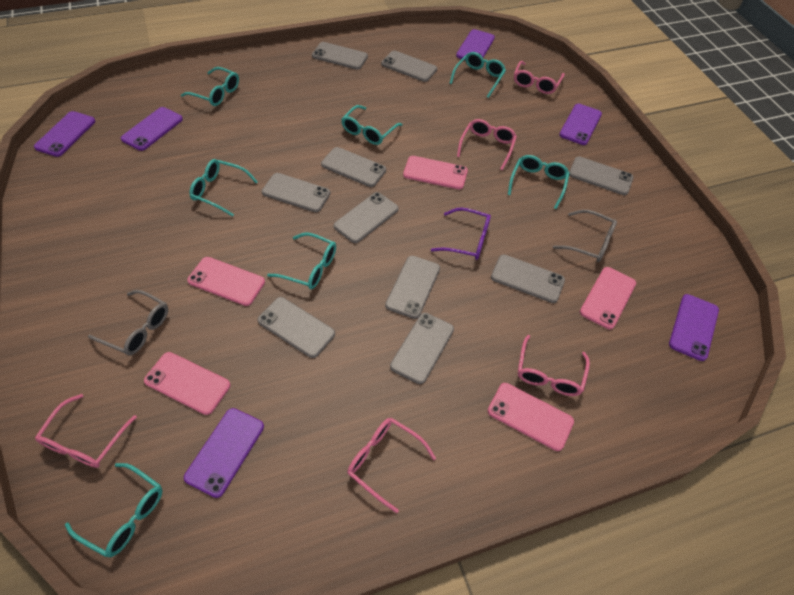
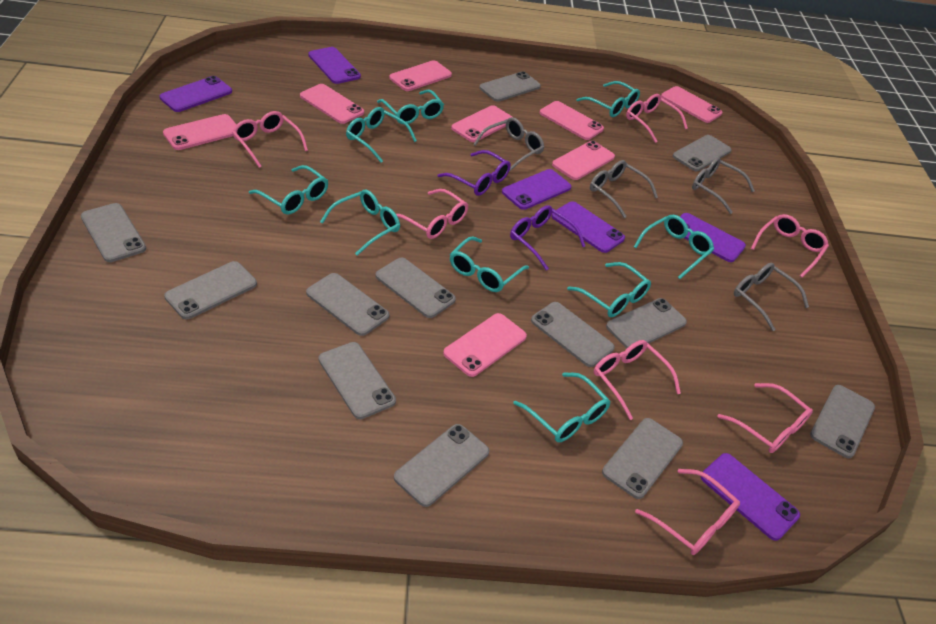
grey glasses: [88,290,168,355] [553,210,617,262] = 2 -> [473,117,545,172] [590,160,658,218] [692,157,755,214] [734,263,809,331] = 4
grey phone: [258,297,335,358] [262,173,330,212] [312,42,368,70] [321,147,386,187] [334,192,399,243] [381,50,437,82] [385,256,440,319] [390,313,454,384] [491,254,565,303] [569,156,634,195] = 10 -> [81,203,146,262] [164,261,257,319] [306,273,389,336] [319,342,396,419] [375,258,456,318] [394,424,489,507] [479,71,541,102] [531,302,615,367] [602,418,683,499] [606,298,687,349] [673,135,731,171] [810,385,875,458] = 12
pink glasses: [35,394,137,468] [347,418,436,513] [457,119,517,170] [514,61,565,94] [518,335,590,396] = 5 -> [232,111,308,168] [396,189,468,239] [594,340,681,420] [626,94,688,143] [635,469,740,555] [717,383,813,453] [751,214,829,278] = 7
pink phone: [144,352,230,415] [187,257,265,306] [403,156,468,189] [488,383,574,451] [580,267,636,329] = 5 -> [163,114,237,150] [300,84,364,124] [389,60,452,91] [443,313,527,377] [451,105,512,142] [540,101,604,140] [552,141,615,180] [661,86,723,123] = 8
purple glasses: [431,207,491,260] = 1 -> [438,150,511,196] [510,205,585,271] = 2
turquoise glasses: [65,463,163,557] [181,67,239,106] [189,159,258,217] [267,233,336,289] [341,105,403,145] [450,52,506,98] [508,155,569,209] = 7 -> [249,165,328,215] [320,189,400,256] [346,107,417,163] [377,89,444,124] [450,236,529,292] [513,372,611,442] [567,262,651,317] [576,81,640,117] [634,215,714,279] = 9

